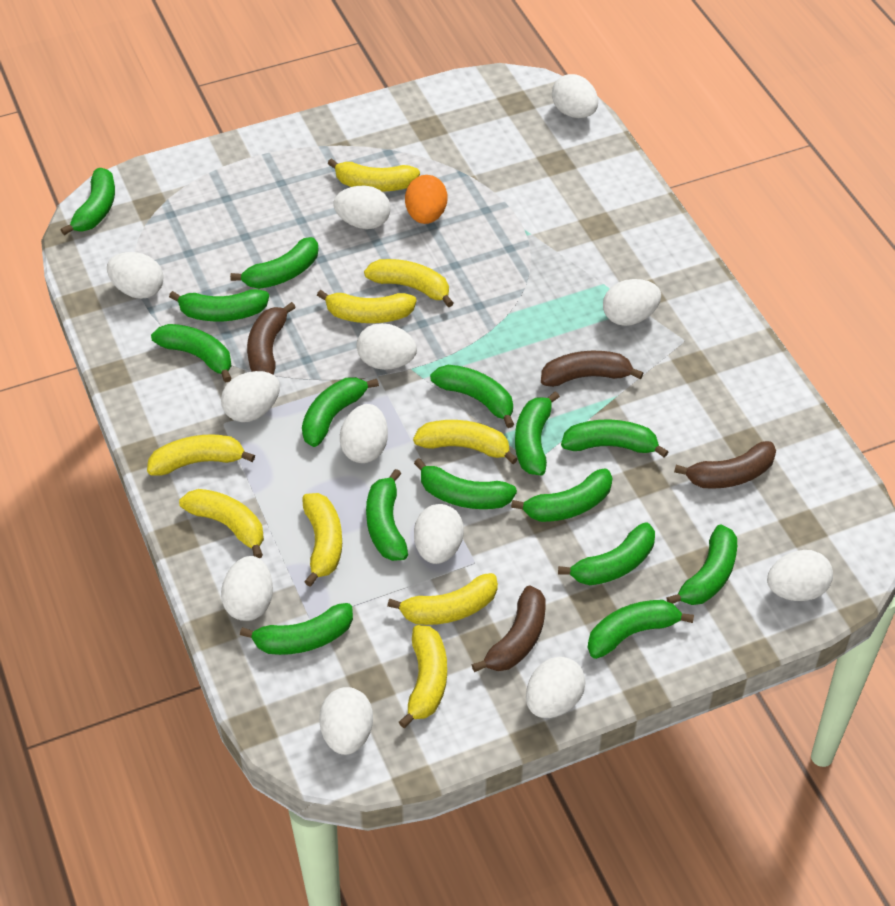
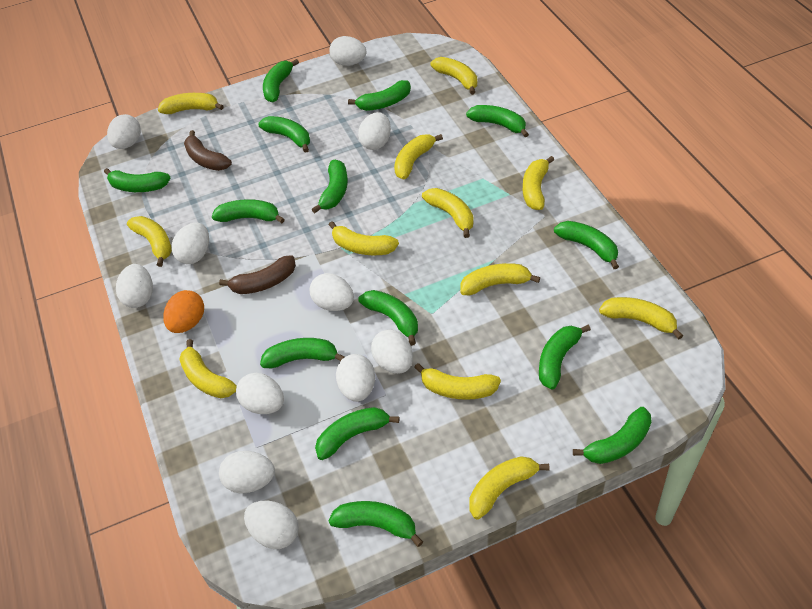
brown banana: [247,302,296,375] [471,585,545,672] [541,351,643,387] [674,441,776,489] = 4 -> [184,130,232,171] [219,255,296,294] = 2
green banana: [61,168,115,235] [151,324,232,382] [169,289,269,322] [230,237,318,289] [240,603,353,655] [302,377,379,447] [366,469,408,561] [414,458,517,509] [430,365,514,428] [511,468,612,522] [515,391,560,475] [558,522,655,585] [561,419,668,458] [588,600,694,659] [666,524,737,605] = 15 -> [104,168,170,192] [212,199,285,223] [258,116,310,153] [260,338,345,368] [263,59,299,102] [312,160,348,213] [315,407,400,460] [328,501,423,547] [348,80,411,111] [358,290,418,346] [466,105,529,137] [539,325,591,390] [554,221,619,269] [573,407,652,464] = 14
white egg: [107,252,164,299] [221,371,280,422] [221,556,273,621] [319,687,373,755] [334,186,390,229] [340,404,388,463] [357,323,417,370] [414,504,464,564] [526,657,586,718] [552,74,598,118] [603,279,661,326] [767,550,833,601] = 12 -> [107,114,141,149] [116,264,153,308] [171,222,209,264] [219,451,275,493] [236,373,284,414] [244,500,299,549] [310,273,354,311] [329,36,367,66] [336,354,375,402] [358,112,391,150] [371,329,413,374] = 11
yellow banana: [147,434,255,476] [179,489,264,558] [302,493,342,587] [317,290,417,323] [328,158,420,192] [364,259,454,307] [387,573,498,625] [399,625,447,728] [413,420,518,464] = 9 -> [127,216,172,267] [158,93,224,114] [179,339,237,398] [329,221,399,255] [394,134,443,179] [414,363,501,400] [422,188,474,238] [431,57,477,95] [460,263,540,295] [469,456,549,519] [523,156,554,210] [599,297,683,340] = 12

